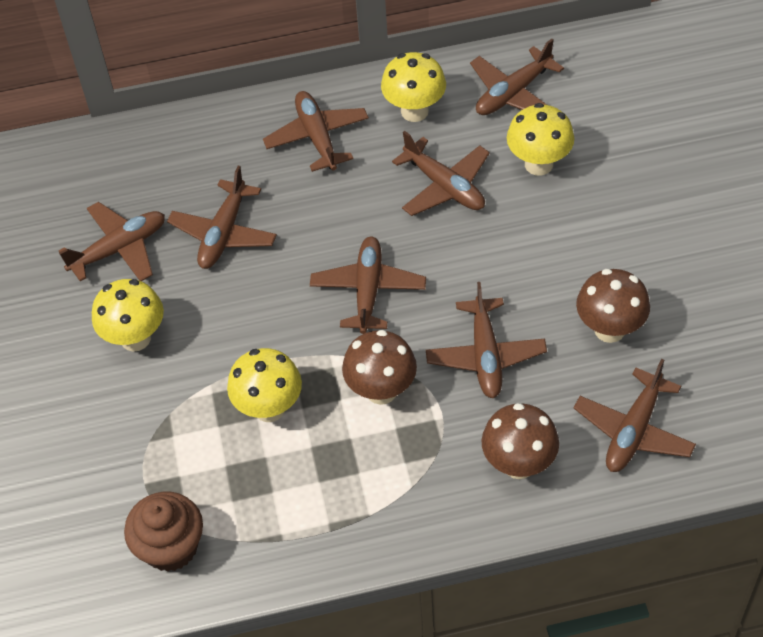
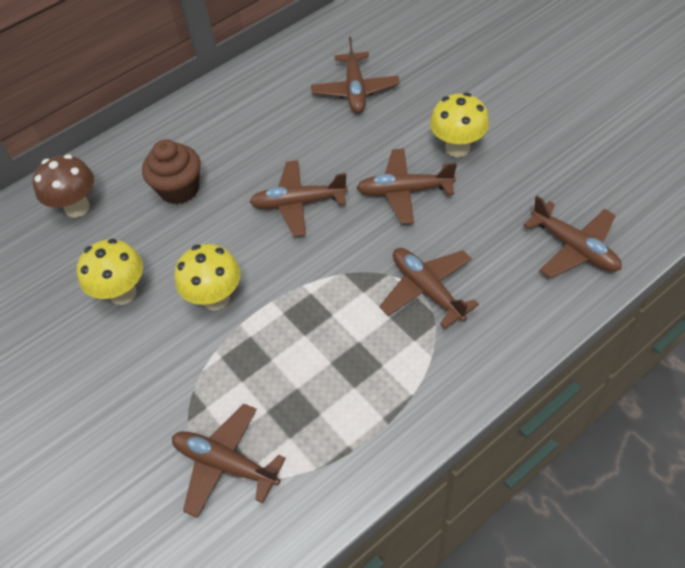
brown mushroom: [342,330,417,405] [482,403,559,479] [576,269,650,343] = 3 -> [33,154,94,218] = 1
brown plane: [59,202,165,281] [167,166,277,269] [263,91,369,172] [310,236,426,334] [392,131,490,216] [426,282,547,398] [470,39,564,115] [574,359,696,472] = 8 -> [172,404,286,518] [250,160,348,237] [311,37,400,113] [357,148,457,224] [379,248,479,328] [523,196,622,278] = 6
yellow mushroom: [92,279,164,352] [227,348,302,422] [381,52,446,122] [507,103,574,176] = 4 -> [77,239,143,305] [174,244,241,311] [430,93,489,157] = 3

